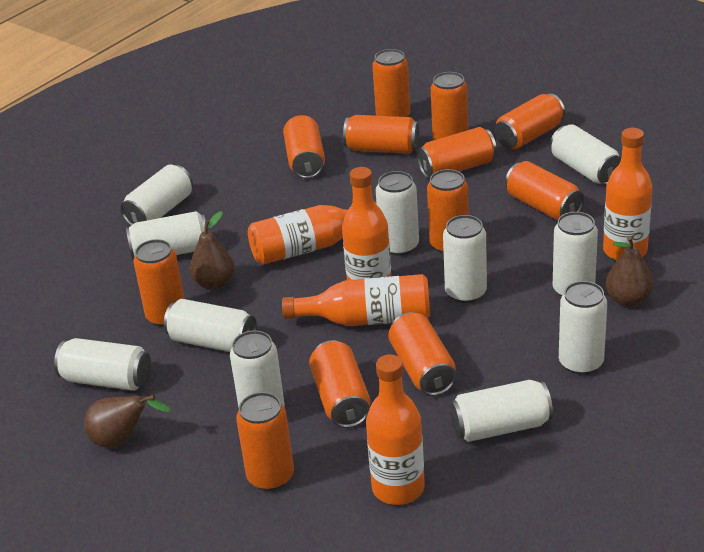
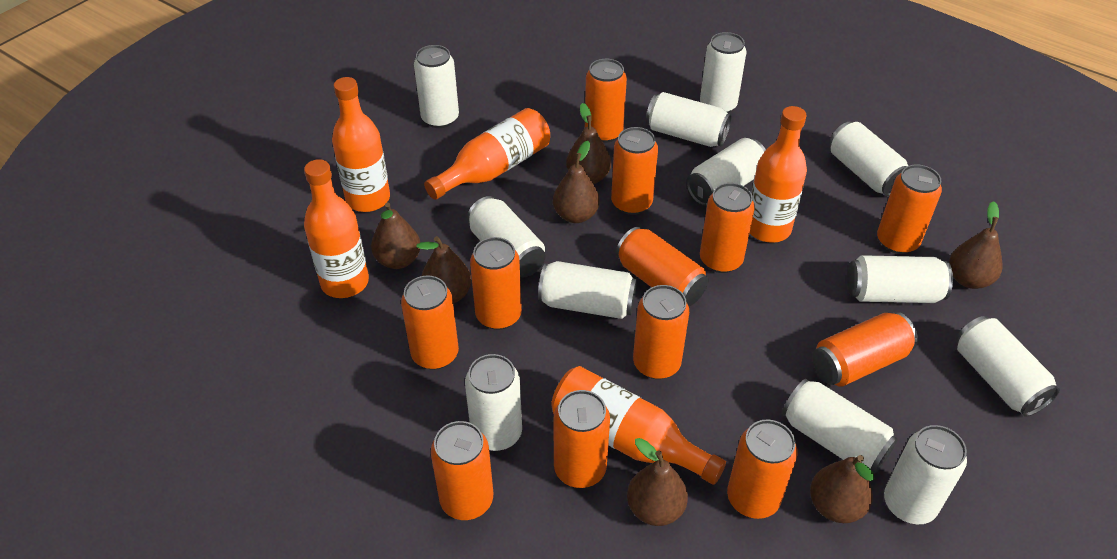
brown pear: [84,395,171,448] [190,211,234,290] [605,236,653,307] = 3 -> [371,202,420,269] [416,236,472,303] [553,141,599,223] [566,103,611,184] [627,438,688,526] [810,455,874,523] [949,201,1003,289] = 7
white can: [54,338,151,391] [120,165,193,226] [126,211,206,260] [164,299,257,352] [230,330,285,407] [376,171,419,256] [443,215,487,303] [450,380,553,442] [550,124,621,185] [553,212,598,297] [559,281,607,375] = 11 -> [414,45,459,128] [465,354,522,451] [467,196,545,277] [538,261,637,319] [646,92,732,147] [686,138,766,206] [700,32,746,113] [782,379,898,473] [830,122,908,196] [848,255,953,303] [884,425,967,524] [956,316,1060,417] = 12

